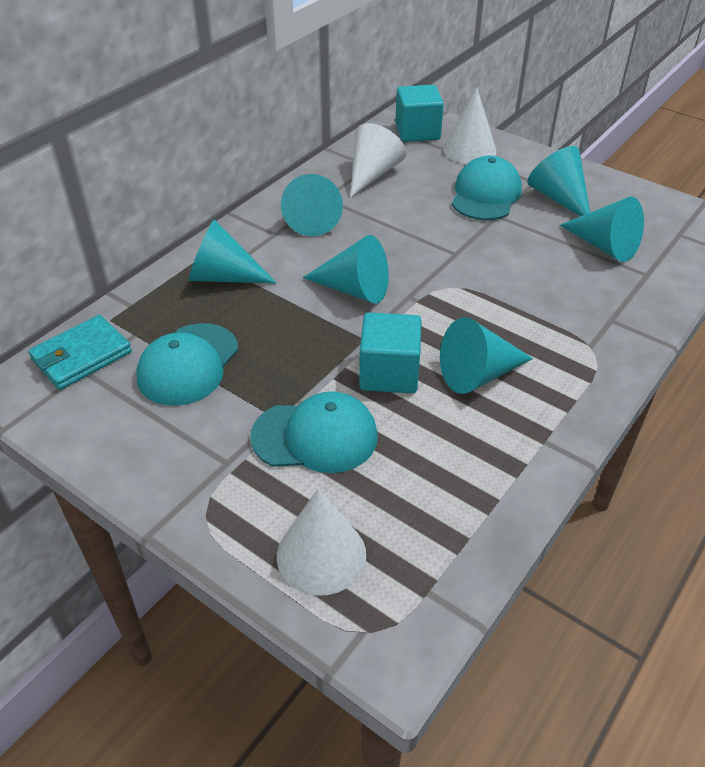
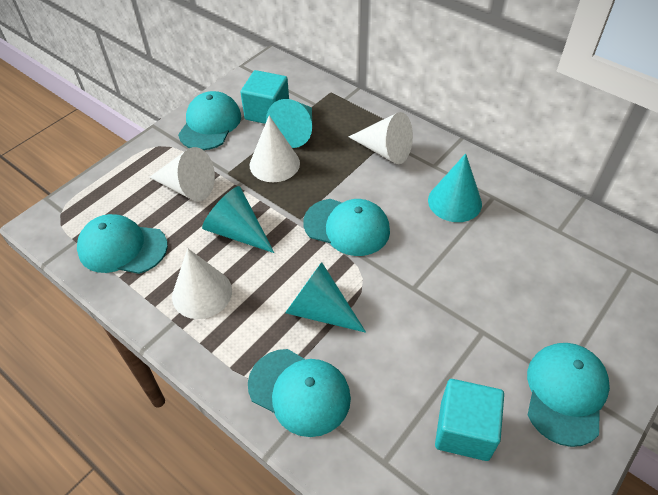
turquoise cap: [136,323,238,406] [250,391,378,473] [452,156,522,220] = 3 -> [77,214,168,274] [178,91,241,150] [248,349,351,437] [303,199,390,256] [527,343,610,447] = 5
turquoise cone: [189,220,277,284] [281,174,343,236] [303,235,389,304] [440,317,533,394] [528,146,590,216] [560,197,644,262] = 6 -> [202,186,274,253] [266,99,312,148] [285,262,366,333] [428,153,482,222] = 4
turquoise wallet: [28,315,132,390] = 1 -> none = 0
white cone: [277,488,366,596] [350,123,406,198] [443,87,497,164] = 3 -> [149,147,215,202] [172,248,232,319] [250,116,300,182] [348,112,413,164] = 4

